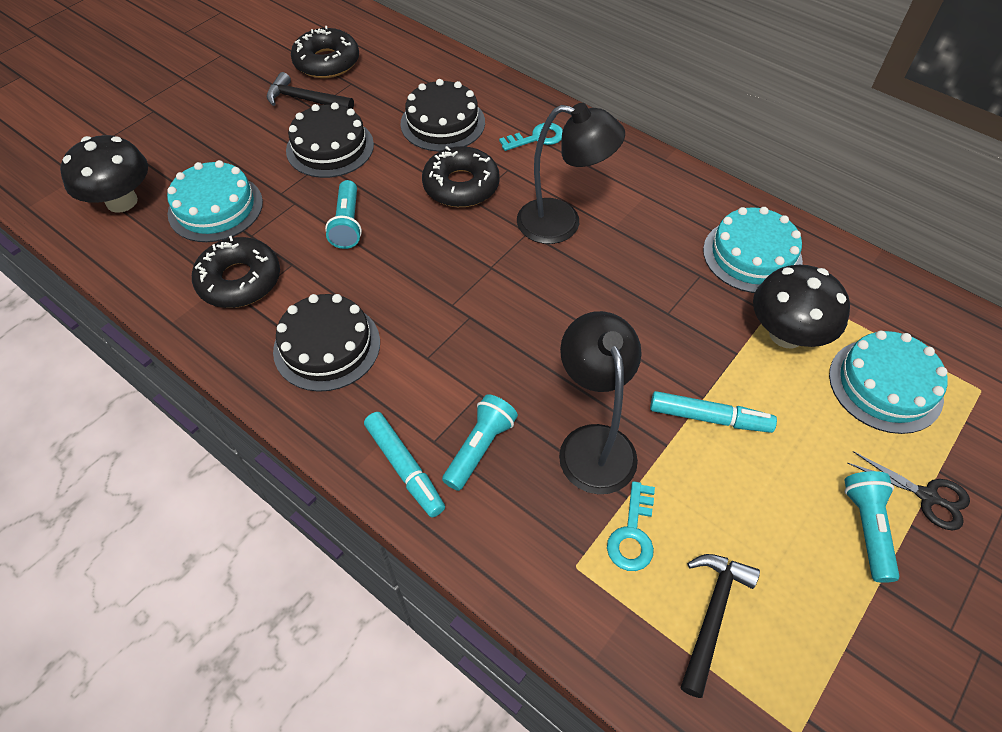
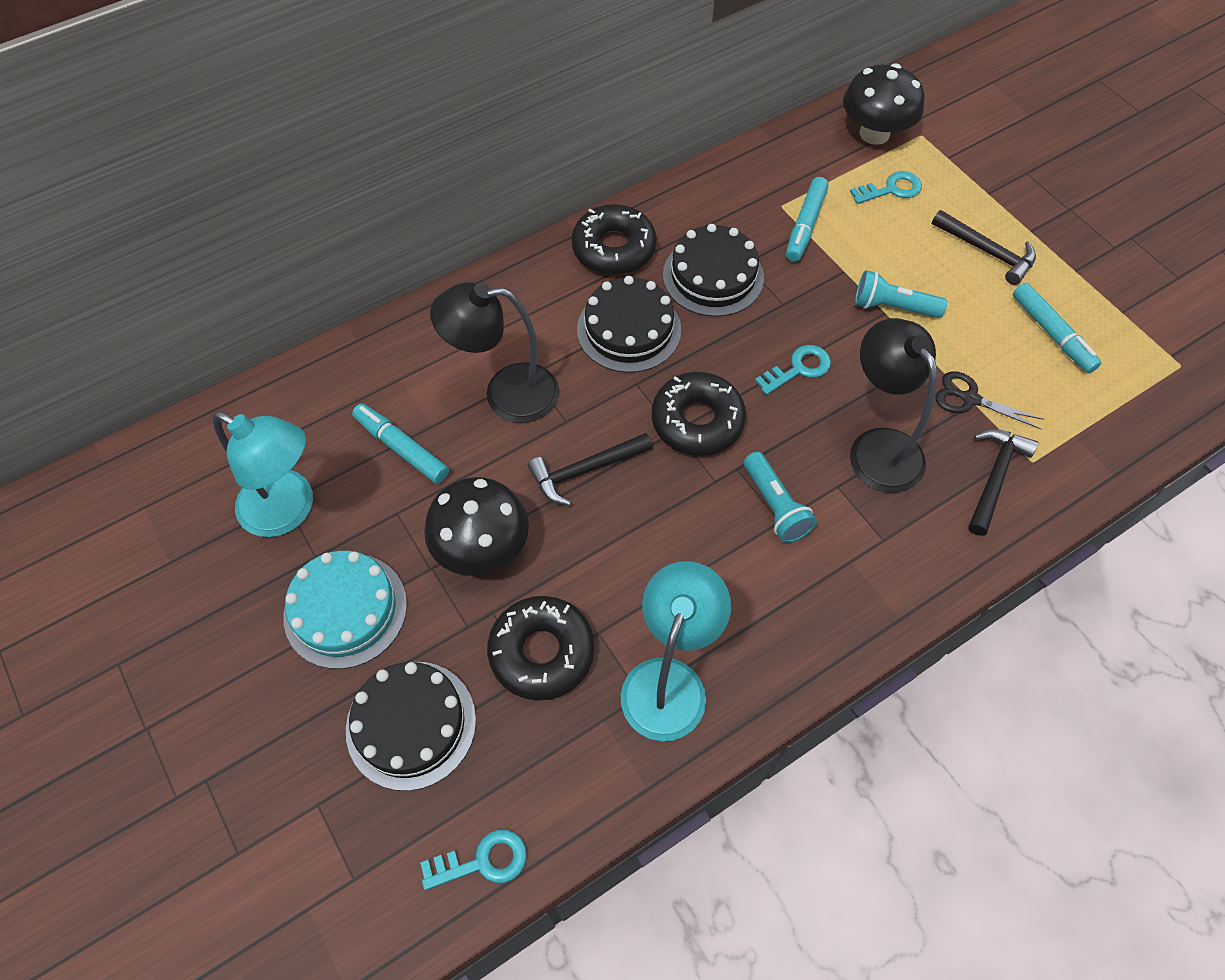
black hammer: [267,72,354,109] [681,554,760,698] = 2 -> [528,433,652,506] [932,210,1036,285] [968,429,1038,536] = 3
turquoise cake: [167,160,263,242] [703,207,803,293] [829,331,948,434] = 3 -> [283,551,407,669] = 1
turquoise flashlight: [325,180,362,249] [442,394,518,491] [845,471,900,583] = 3 -> [744,452,817,543] [855,270,947,318] = 2
turquoise key: [499,123,563,151] [607,481,655,571] = 2 -> [420,829,527,890] [755,345,831,395] [850,171,922,204] = 3
turquoise lamp: none = 0 -> [212,412,313,537] [621,561,731,741] = 2
turquoise marker: [364,412,445,517] [650,391,777,433] = 2 -> [352,403,449,484] [786,177,829,262] [1013,283,1101,373] = 3

